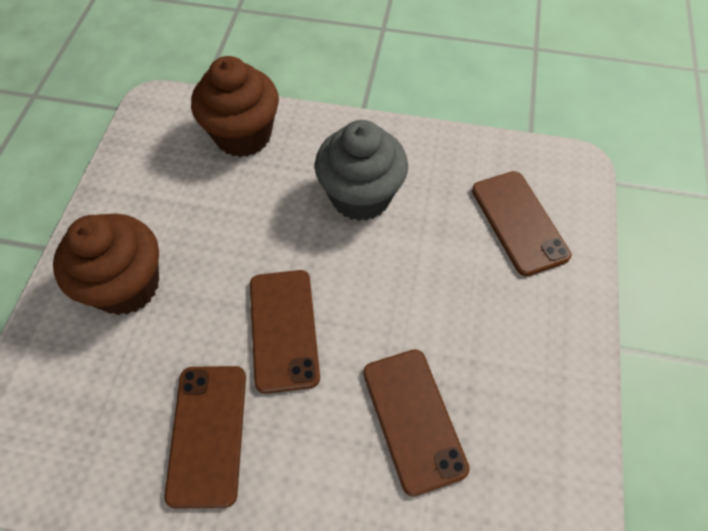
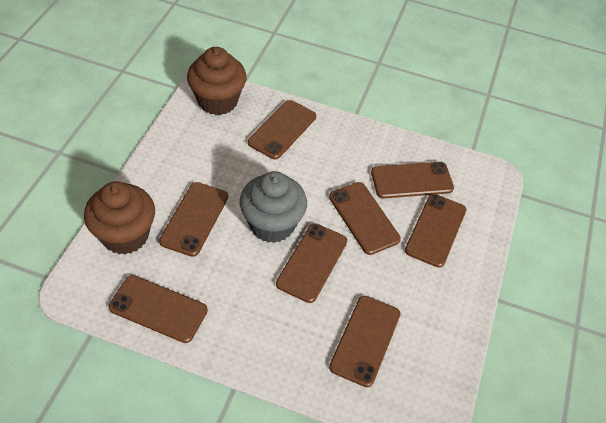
brown phone: [164,366,246,509] [250,270,320,394] [363,349,470,497] [472,171,571,276] = 4 -> [109,275,208,343] [159,182,228,257] [248,100,316,159] [276,223,347,303] [329,182,401,255] [329,296,401,387] [371,162,454,198] [405,194,466,268] = 8

